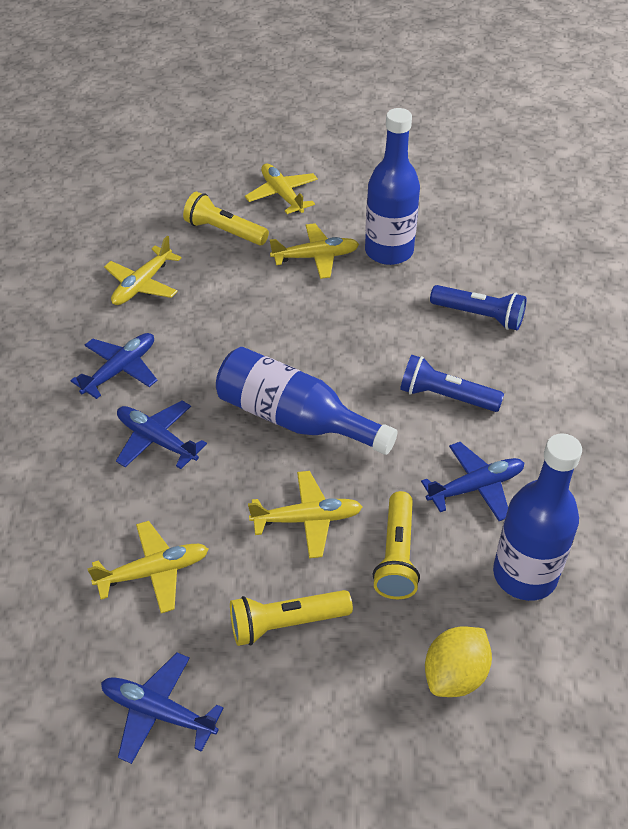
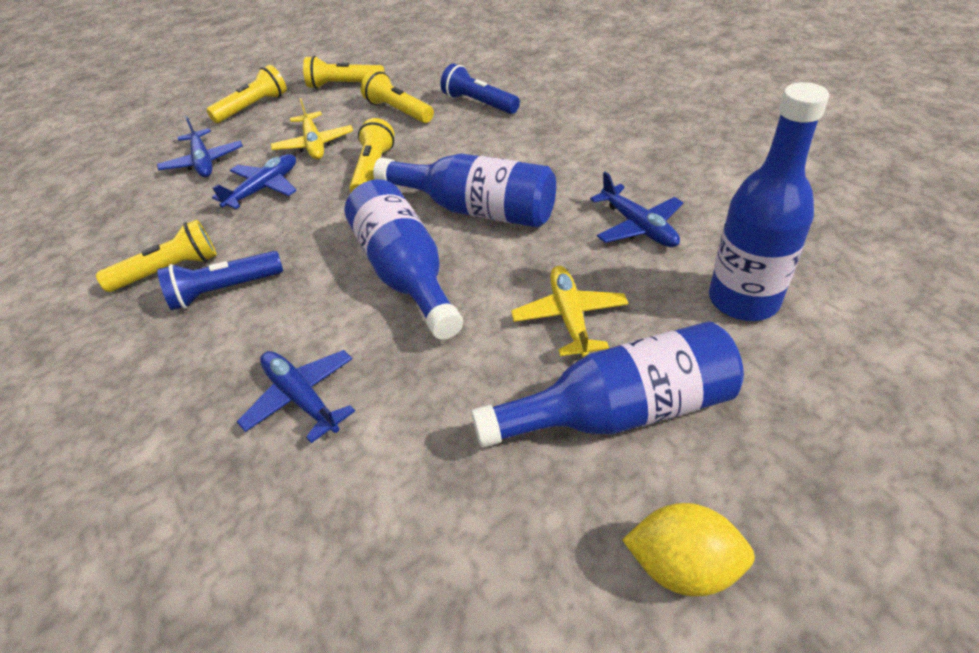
blue bottle: [216,347,397,455] [365,108,420,265] [493,433,582,601] = 3 -> [345,179,463,340] [373,153,556,228] [471,321,744,448] [709,82,829,321] = 4
yellow flashlight: [183,192,269,245] [230,590,353,646] [373,491,420,599] = 3 -> [96,220,217,292] [206,65,287,123] [303,56,385,89] [349,118,395,192] [361,70,434,123] = 5
yellow plane: [87,521,208,613] [104,236,181,305] [245,163,318,214] [248,471,363,558] [270,223,359,279] = 5 -> [271,98,353,160] [511,266,628,357] = 2

